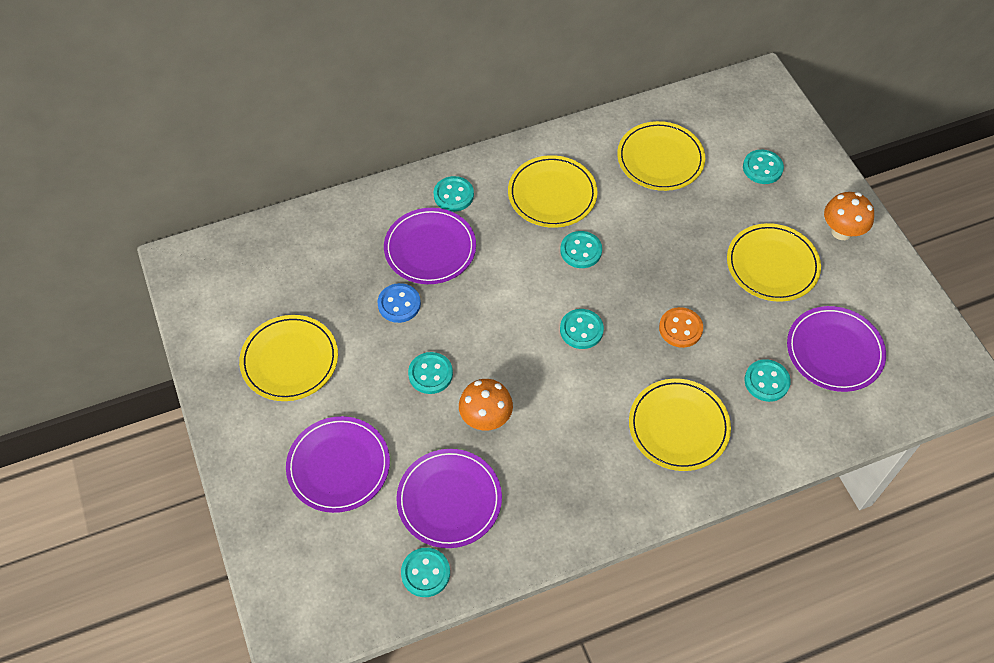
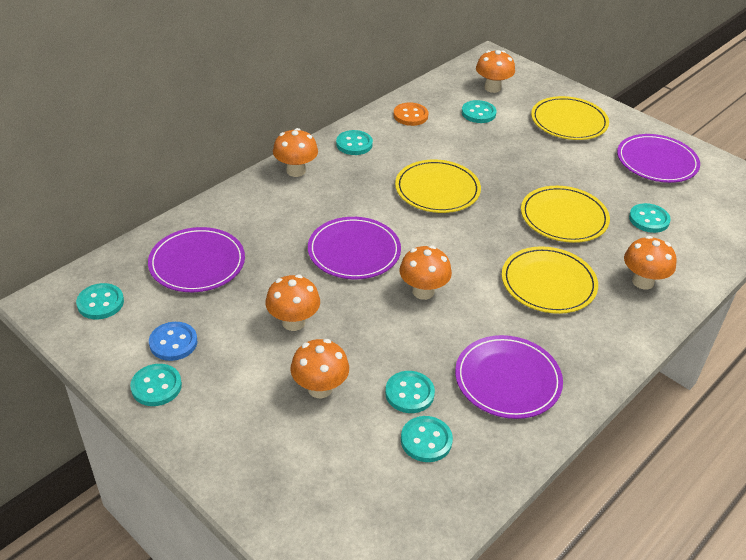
orange mushroom: [459,379,513,431] [824,192,874,240] = 2 -> [265,274,320,331] [273,128,318,177] [290,339,349,398] [399,245,452,300] [476,50,515,93] [624,236,677,290] = 6
yellow plate: [239,315,338,401] [508,155,597,228] [617,121,705,191] [629,378,731,471] [727,223,821,302] = 5 -> [395,160,481,213] [502,246,598,314] [521,186,610,243] [531,96,609,140] = 4

